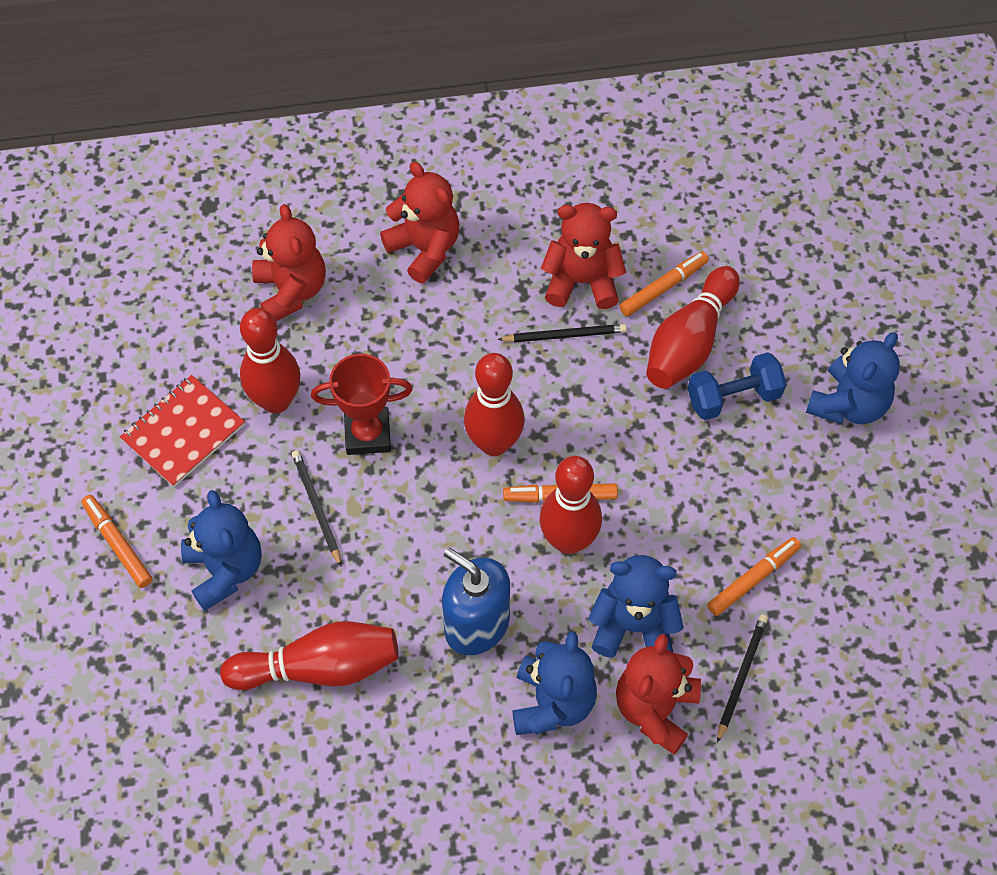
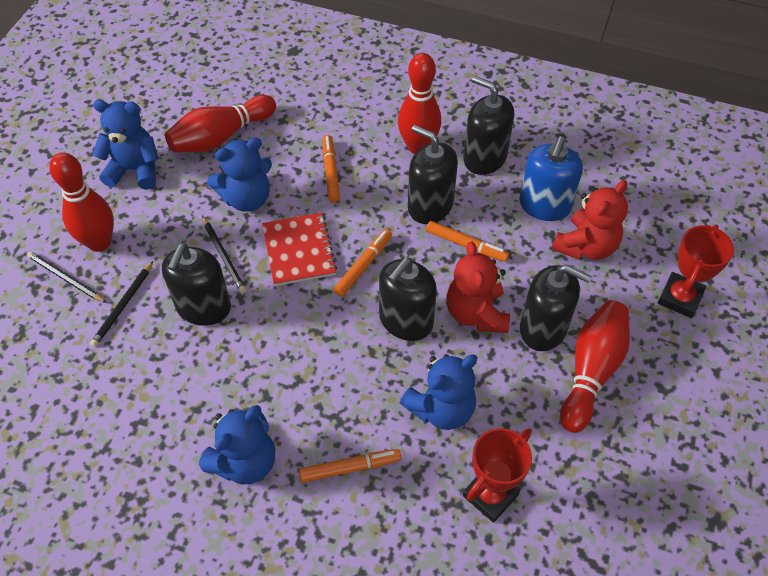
black soap dispenser: none = 0 -> [162,243,231,326] [379,258,437,341] [408,125,458,224] [463,76,514,175] [520,265,591,351] = 5
blue dumbbell: [688,352,786,420] = 1 -> none = 0
red bowling pin: [220,621,399,690] [240,308,300,413] [464,353,525,456] [540,456,602,554] [646,266,739,389] = 5 -> [50,152,114,252] [165,95,276,152] [398,53,441,154] [560,300,630,433] = 4
red teddy bear: [252,204,326,321] [380,162,460,284] [541,203,626,309] [616,634,701,755] = 4 -> [446,241,510,333] [552,180,628,260] = 2
red trophy: [311,354,413,455] = 1 -> [463,428,532,523] [658,224,734,318] = 2

